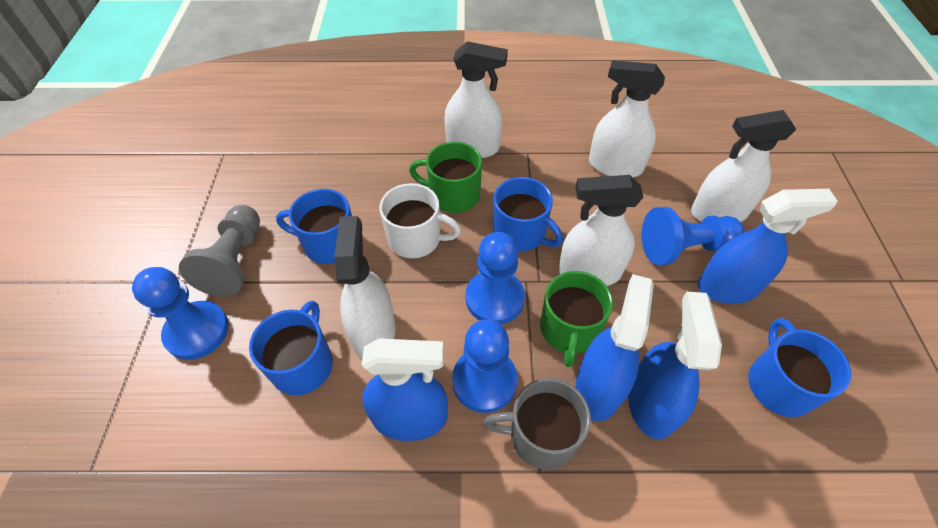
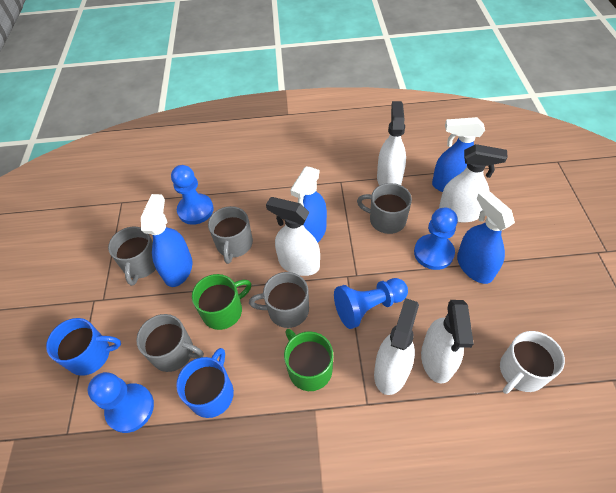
blue mug: [249,301,333,395] [276,189,352,264] [493,177,563,252] [748,318,851,417] = 4 -> [46,318,121,376] [176,348,234,418] = 2
grey mug: [483,378,591,470] = 1 -> [108,227,156,286] [136,314,204,372] [208,206,253,264] [249,272,309,328] [357,183,412,234] = 5
grey pawn: [179,205,260,297] = 1 -> none = 0

